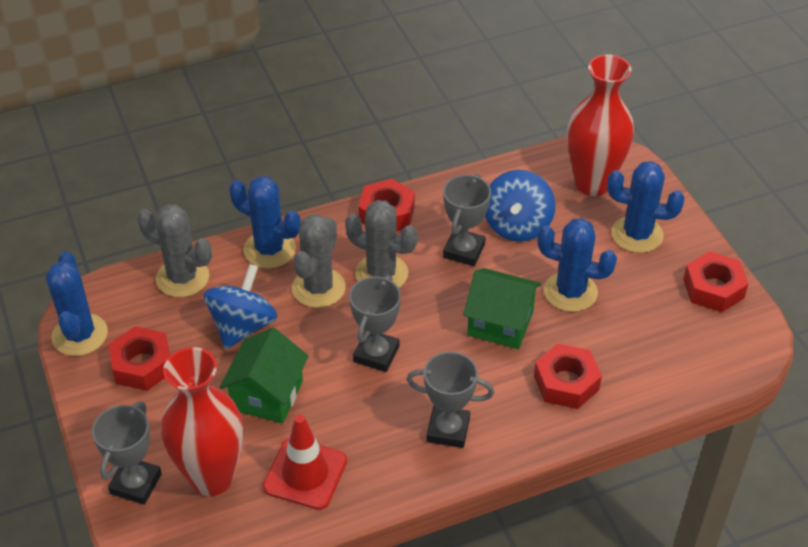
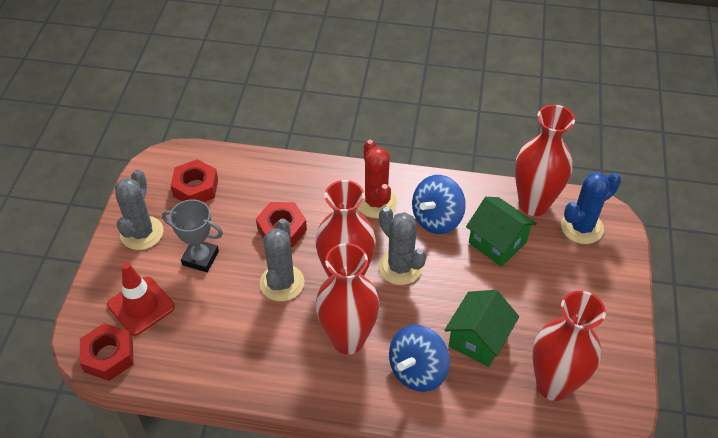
blue cactus: [46,251,108,356] [229,176,300,268] [537,218,617,312] [607,161,685,253] = 4 -> [561,172,621,244] = 1
grey trophy: [92,402,162,505] [349,275,401,372] [407,351,494,448] [443,174,491,266] = 4 -> [162,199,223,272] = 1
red cactus: none = 0 -> [358,140,397,218] = 1
red nut: [108,326,170,391] [358,179,415,231] [534,343,602,409] [683,251,748,312] = 4 -> [79,323,133,381] [170,159,218,202] [256,202,307,247] = 3
red vase: [161,347,243,496] [567,54,634,196] = 2 -> [315,180,376,277] [315,243,379,354] [515,105,575,216] [532,291,606,401] = 4

